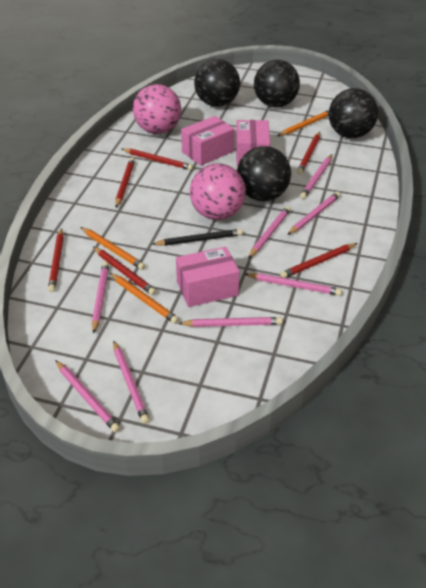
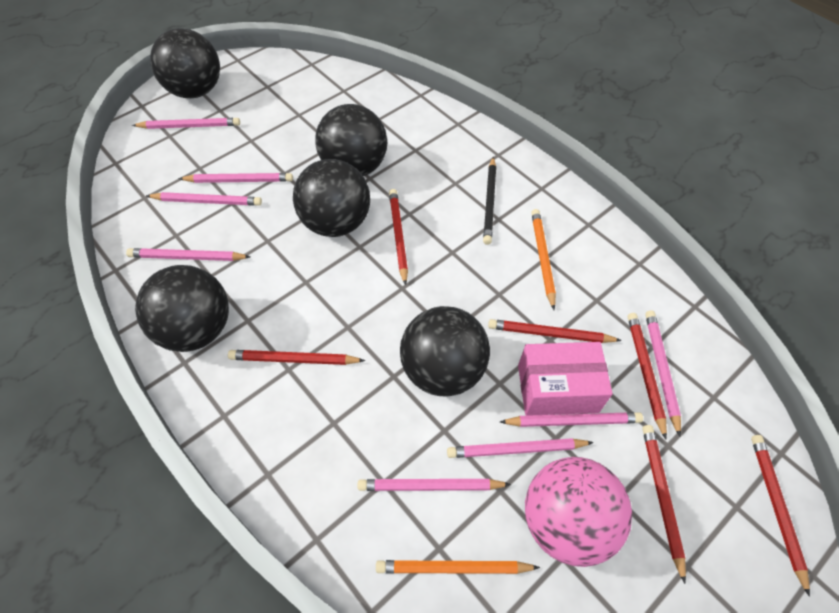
black ball: [194,59,240,107] [237,146,291,201] [254,60,300,107] [329,88,378,138] = 4 -> [135,265,229,352] [150,28,220,98] [293,159,370,237] [315,104,387,176] [400,306,490,396] = 5
orange pencil: [81,227,146,270] [110,273,179,324] [277,110,329,136] = 3 -> [376,560,540,574] [531,209,556,310] = 2
pink ball: [133,84,181,134] [190,163,246,220] = 2 -> [525,457,632,567] = 1
pink box: [176,247,240,307] [181,116,235,166] [236,120,270,166] = 3 -> [518,342,613,416] = 1

